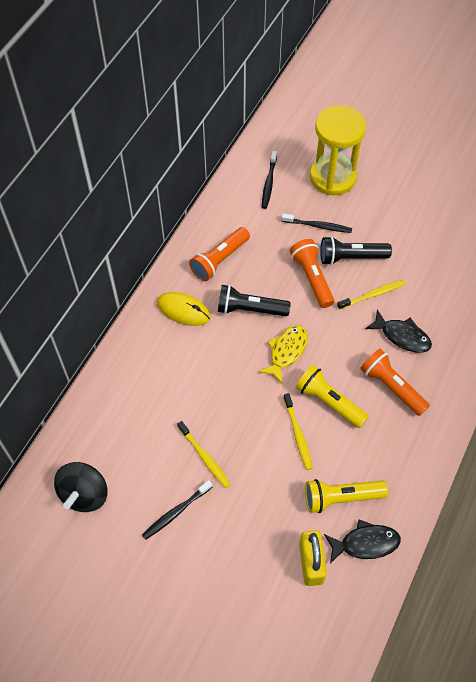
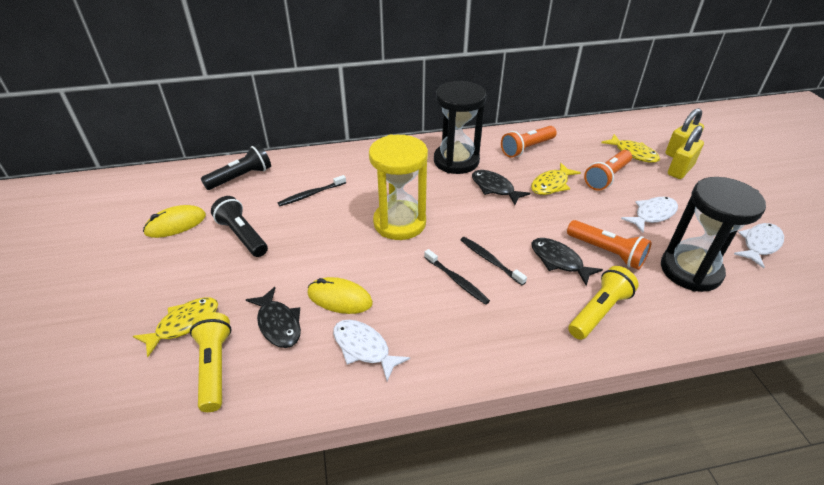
black fish: [324,520,401,564] [365,309,432,353] = 2 -> [246,287,301,348] [472,170,530,205] [531,238,603,286] = 3
black hourglass: none = 0 -> [434,81,486,174] [661,177,766,292] = 2
black spinning top: [54,462,107,512] = 1 -> none = 0
white fish: none = 0 -> [333,320,410,381] [621,197,678,233] [734,223,784,268] = 3
yellow fish: [259,325,308,384] = 1 -> [133,297,218,357] [531,163,581,195] [601,134,660,163] = 3
yellow mouse: [157,292,210,326] = 1 -> [143,205,206,238] [307,277,373,314] = 2
yellow padlock: [299,530,327,586] = 1 -> [665,108,704,158] [668,125,704,179] = 2
yellow toothbrush: [177,421,231,488] [283,393,313,470] [337,280,405,310] = 3 -> none = 0

